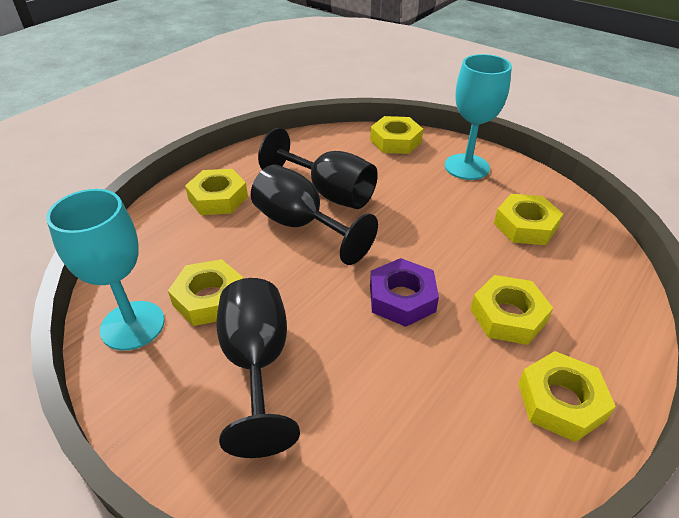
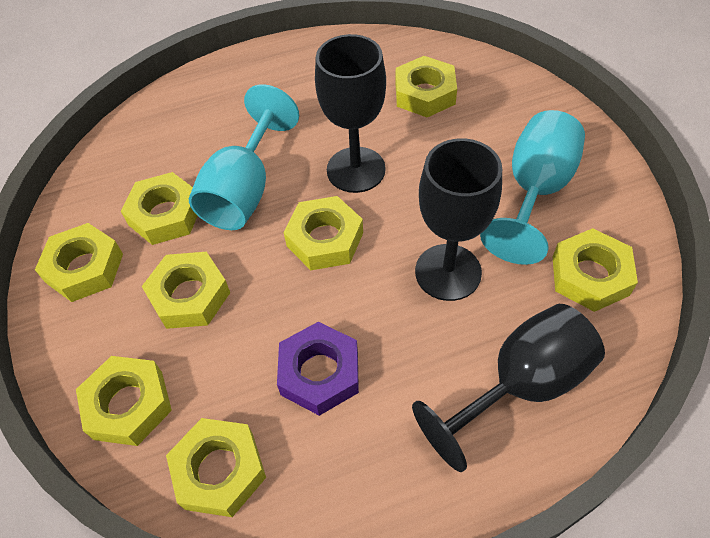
yellow nut: [168,259,244,326] [185,169,248,215] [370,116,423,154] [470,275,553,345] [494,194,563,245] [518,351,616,442] = 6 -> [35,223,123,302] [76,356,172,446] [121,172,197,245] [142,252,230,329] [166,418,266,517] [284,196,363,270] [395,56,457,118] [553,228,638,312] = 8

